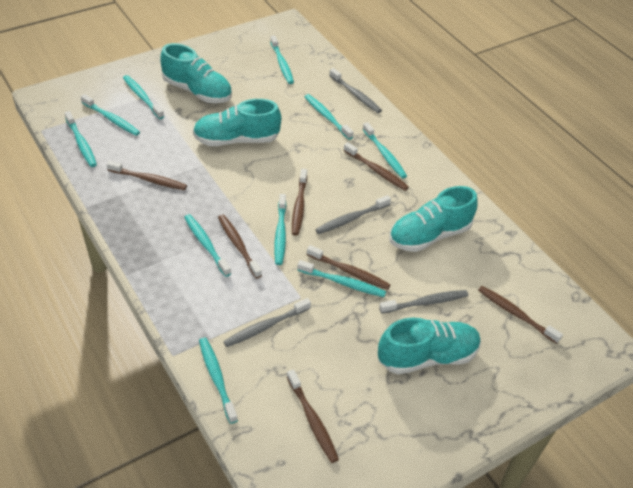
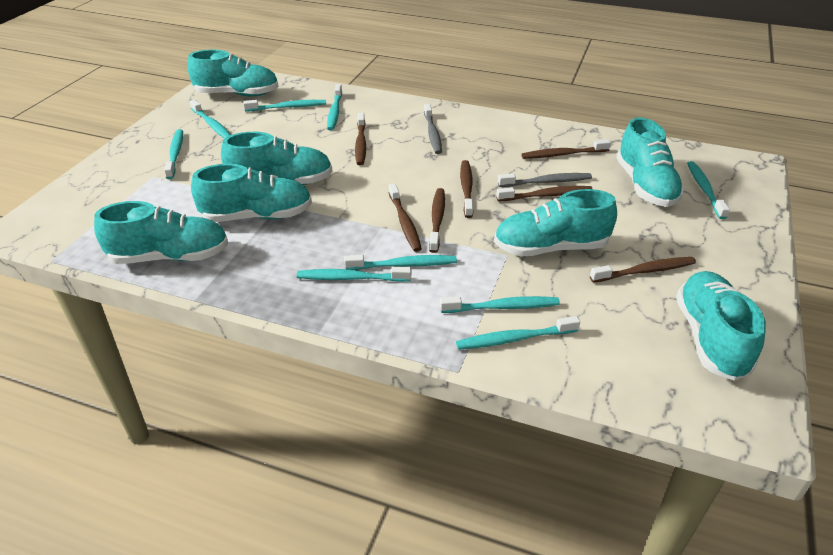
grey toothbrush: [223,298,311,347] [315,195,391,234] [329,68,382,113] [379,290,468,314] = 4 -> [424,104,442,154] [498,173,592,187] = 2
turquoise shoe: [161,43,232,103] [193,99,281,146] [378,317,481,374] [389,186,478,252] = 4 -> [94,201,228,264] [188,49,279,97] [191,164,312,222] [221,132,332,185] [494,189,617,256] [616,118,684,207] [676,271,766,381] = 7
turquoise toothbrush: [65,111,97,167] [81,94,140,136] [123,75,164,119] [184,214,231,277] [199,338,238,424] [270,35,294,84] [274,194,286,265] [297,260,386,297] [305,94,354,140] [363,122,407,179] = 10 -> [164,129,183,179] [190,100,231,138] [243,100,326,112] [297,266,411,282] [327,84,342,131] [344,255,457,270] [440,296,560,313] [456,316,580,350] [687,161,730,219] = 9

